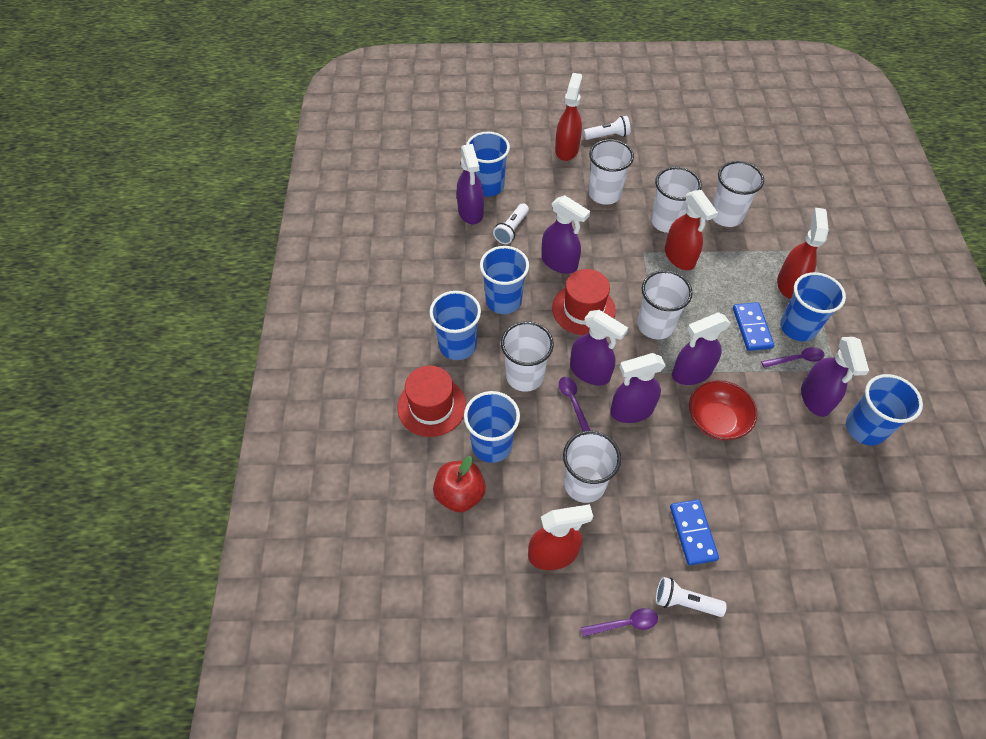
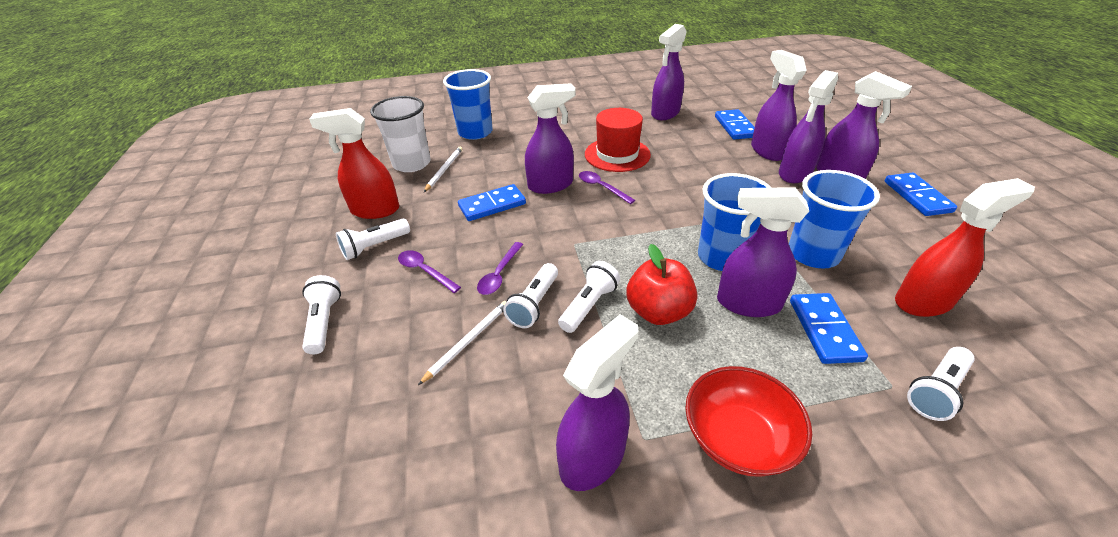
blue cup: [429,291,481,360] [464,391,520,463] [466,132,510,197] [480,246,529,314] [780,272,846,341] [846,374,923,446] = 6 -> [443,69,493,140] [698,173,772,271] [789,170,880,269] = 3
blue domino: [670,499,719,565] [733,302,774,351] = 2 -> [458,184,526,221] [715,109,755,140] [790,293,868,364] [885,173,957,216] = 4
purple spray bottle: [457,144,484,224] [541,195,590,274] [570,310,628,386] [610,353,666,423] [672,313,731,385] [801,337,869,417] = 6 -> [525,83,576,194] [556,315,639,491] [651,24,687,120] [717,187,809,317] [751,50,807,161] [779,70,838,183] [816,71,912,179] = 7
red hat: [397,366,466,437] [552,269,616,335] = 2 -> [585,108,651,172] = 1
red spray bottle: [528,504,593,570] [555,73,582,161] [665,190,718,270] [777,208,829,299] = 4 -> [309,108,399,219] [895,178,1035,317] = 2
white cup: [501,321,554,392] [563,431,621,503] [589,139,634,205] [637,270,693,339] [651,167,702,233] [712,161,764,227] = 6 -> [370,96,430,172] = 1
white flashlight: [493,203,529,244] [583,116,631,140] [656,577,727,617] = 3 -> [302,275,341,354] [336,219,410,260] [503,263,558,328] [558,261,620,333] [907,347,975,421] = 5
white pencil: none = 0 -> [418,301,506,385] [424,147,462,192] = 2

